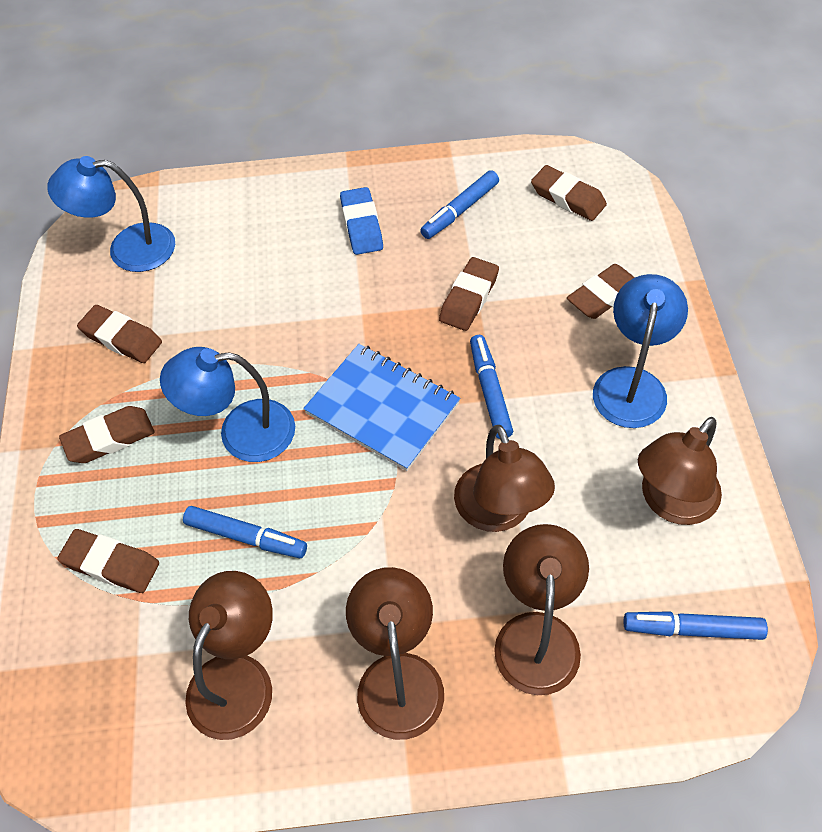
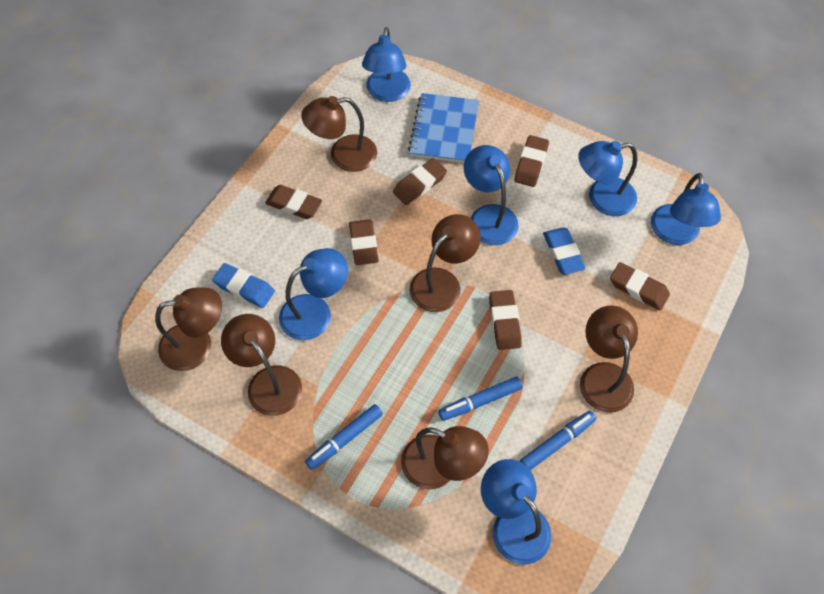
blue eraser: [340,187,383,255] = 1 -> [212,263,275,308] [543,227,586,275] = 2
blue lamp: [47,156,175,272] [160,347,295,462] [593,274,688,428] = 3 -> [279,248,348,340] [362,27,411,102] [464,145,519,245] [481,459,552,565] [578,141,637,216] [651,173,721,245] = 6
blue marker: [183,506,307,558] [420,170,499,239] [470,335,513,439] [624,611,768,640] = 4 -> [305,404,383,470] [438,377,523,421] [520,411,596,470] = 3
brown lamp: [185,571,273,740] [346,567,444,740] [454,425,555,532] [494,524,589,695] [638,417,722,525] = 5 -> [155,287,222,371] [221,314,302,416] [301,96,377,172] [401,426,489,489] [410,214,481,312] [580,305,638,413] = 6

